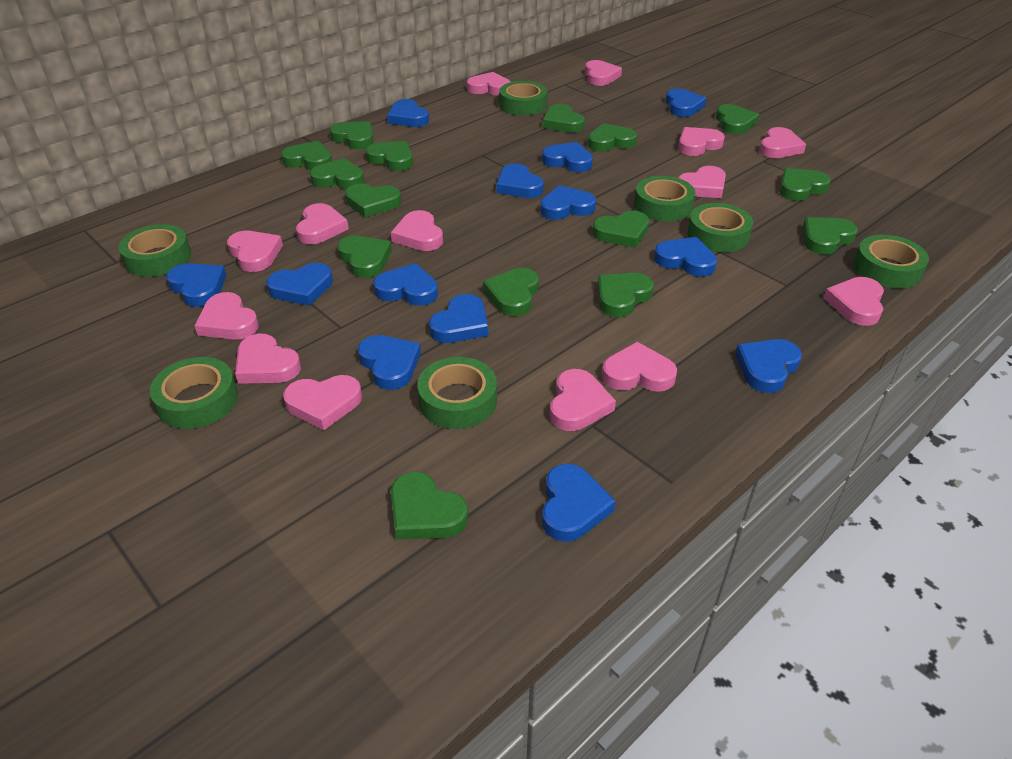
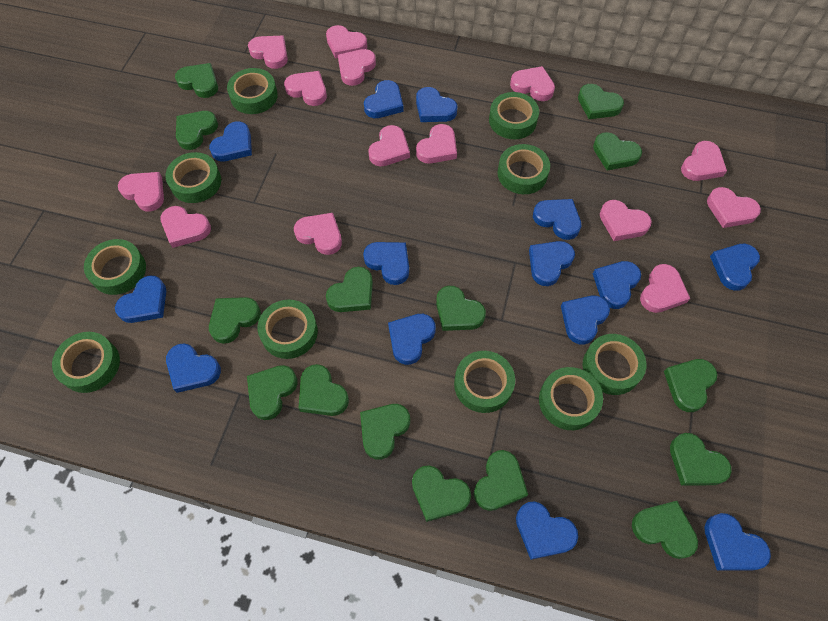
blue heart: [166,263,227,307] [266,263,333,306] [358,335,421,390] [373,263,438,306] [387,99,429,127] [429,294,488,343] [496,164,544,198] [540,185,596,220] [542,142,593,172] [542,464,616,542] [654,237,717,277] [666,88,707,117] [735,339,802,393] = 13 -> [115,276,166,323] [166,343,221,393] [209,121,252,161] [363,242,409,285] [364,80,404,118] [388,314,436,365] [416,87,458,122] [516,501,578,560] [529,241,575,286] [533,199,581,240] [561,296,610,345] [593,261,641,309] [705,513,771,571] [710,244,760,291] = 14
green tape: [118,224,191,277] [150,357,238,429] [417,357,497,429] [499,81,547,115] [634,176,695,222] [687,203,753,252] [854,235,929,288] = 7 -> [52,332,120,393] [84,239,146,295] [165,152,221,203] [227,68,278,114] [258,300,318,359] [454,351,515,413] [489,92,539,139] [498,144,550,194] [539,367,603,430] [583,334,647,395] = 10

